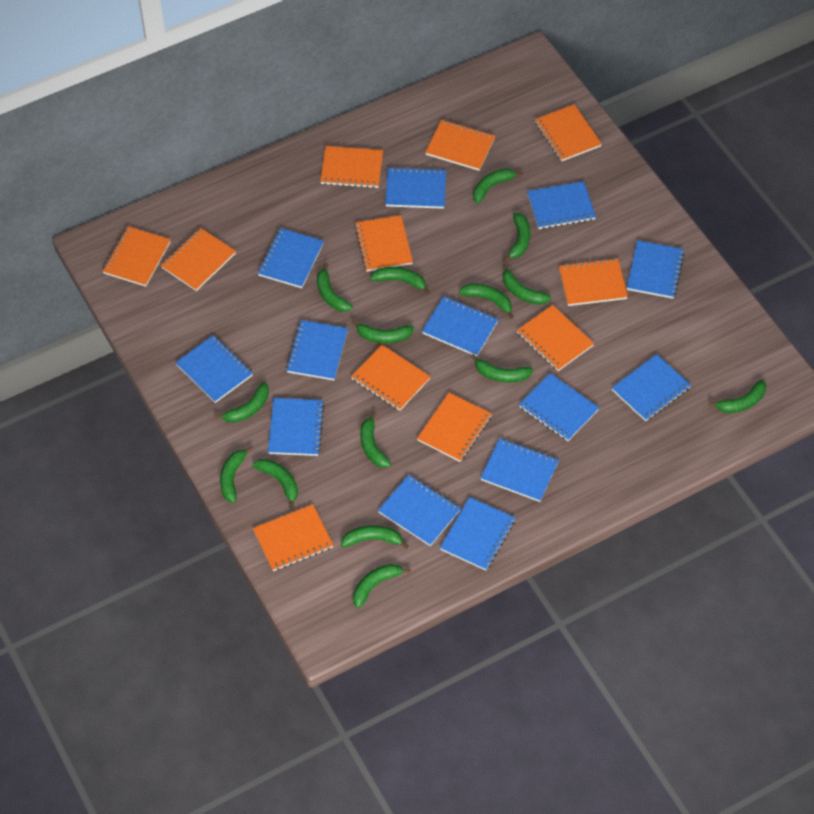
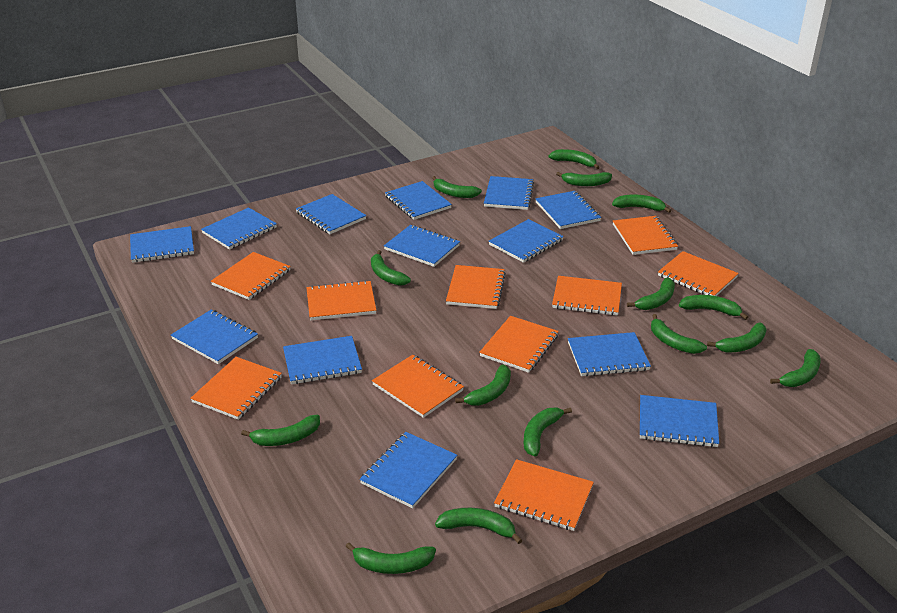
orange notebook: [103,226,171,287] [161,228,236,291] [253,504,334,571] [320,146,383,189] [351,345,431,411] [354,215,413,272] [417,392,492,462] [425,120,495,171] [517,305,594,371] [535,104,602,161] [559,258,628,306] = 11 -> [190,357,282,420] [211,252,291,300] [306,280,376,320] [372,355,464,418] [446,265,506,309] [479,316,559,373] [494,459,594,531] [552,276,622,316] [613,216,678,255] [658,251,739,296] = 10

